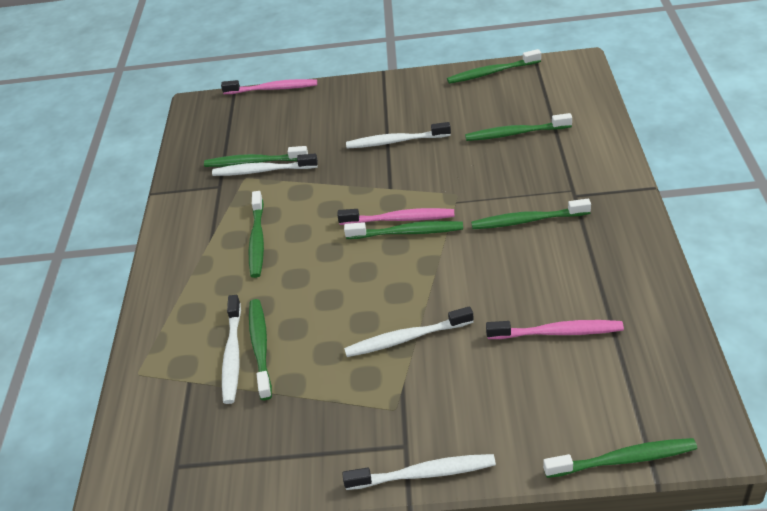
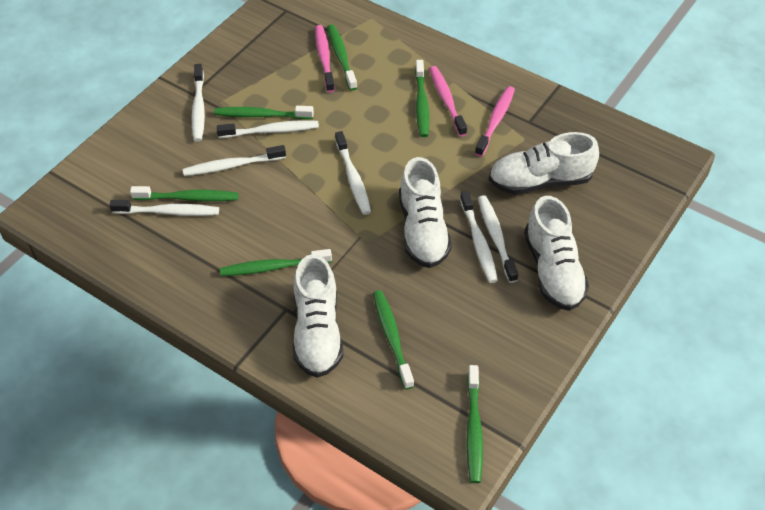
green toothbrush: [204,146,308,167] [249,191,264,278] [249,299,272,400] [344,221,463,239] [447,49,541,84] [465,113,572,141] [471,199,591,229] [543,438,697,478] = 8 -> [130,186,239,201] [214,106,314,119] [220,249,332,276] [327,24,357,91] [373,290,414,390] [415,60,429,137] [466,365,483,483] = 7
white shoe: none = 0 -> [293,254,343,378] [399,157,452,268] [489,132,599,195] [524,196,589,311] = 4
white toothbrush: [212,154,318,176] [222,295,241,404] [342,454,496,490] [344,306,474,357] [346,122,451,149] = 5 -> [110,200,219,216] [183,145,286,176] [192,64,205,142] [217,120,319,138] [335,131,371,215] [460,191,498,283] [478,195,518,283] = 7

